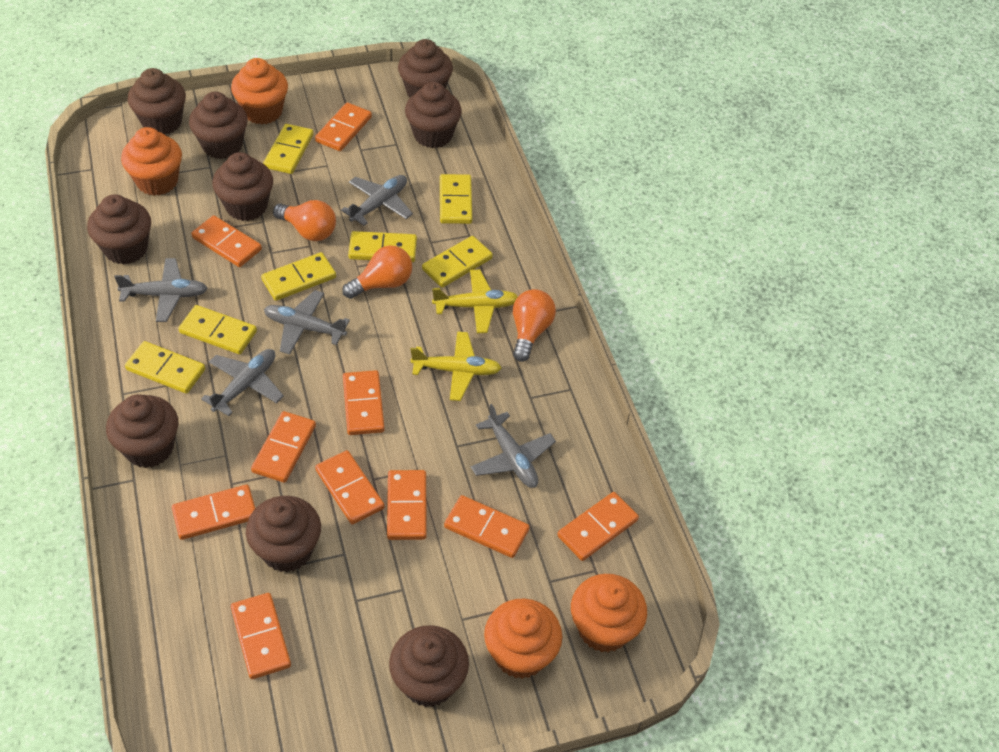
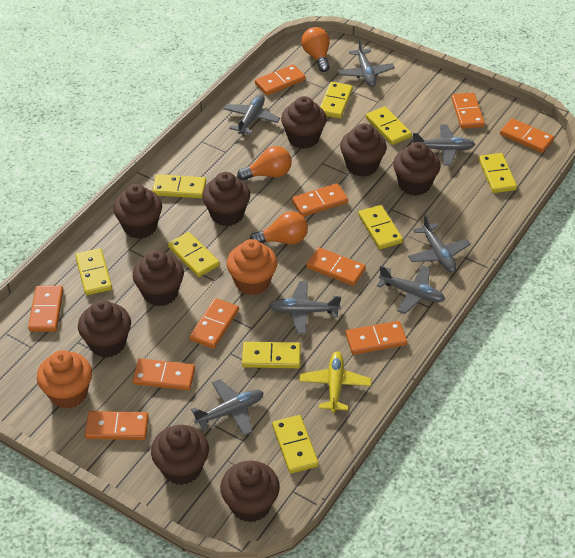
grey plane: [114,258,208,322] [201,349,284,416] [264,290,350,355] [341,175,413,226] [471,404,556,488] = 5 -> [191,379,264,435] [223,94,280,134] [269,281,341,334] [338,39,395,87] [377,265,445,314] [408,215,471,272] [412,125,475,166] = 7
orange cupcake: [121,127,182,196] [231,58,288,125] [484,599,562,679] [571,574,647,653] = 4 -> [37,350,92,409] [227,239,277,295] = 2
yellow domino: [125,341,205,394] [178,305,257,354] [261,252,336,301] [263,124,313,174] [348,231,417,262] [422,236,493,288] [440,174,472,224] = 7 -> [75,248,112,295] [152,174,206,198] [168,232,220,277] [242,342,301,368] [272,415,319,473] [320,82,353,118] [358,205,403,249] [366,107,412,145] [479,153,517,193] = 9
yellow plane: [411,331,501,401] [432,270,518,333] = 2 -> [299,351,371,413] = 1

